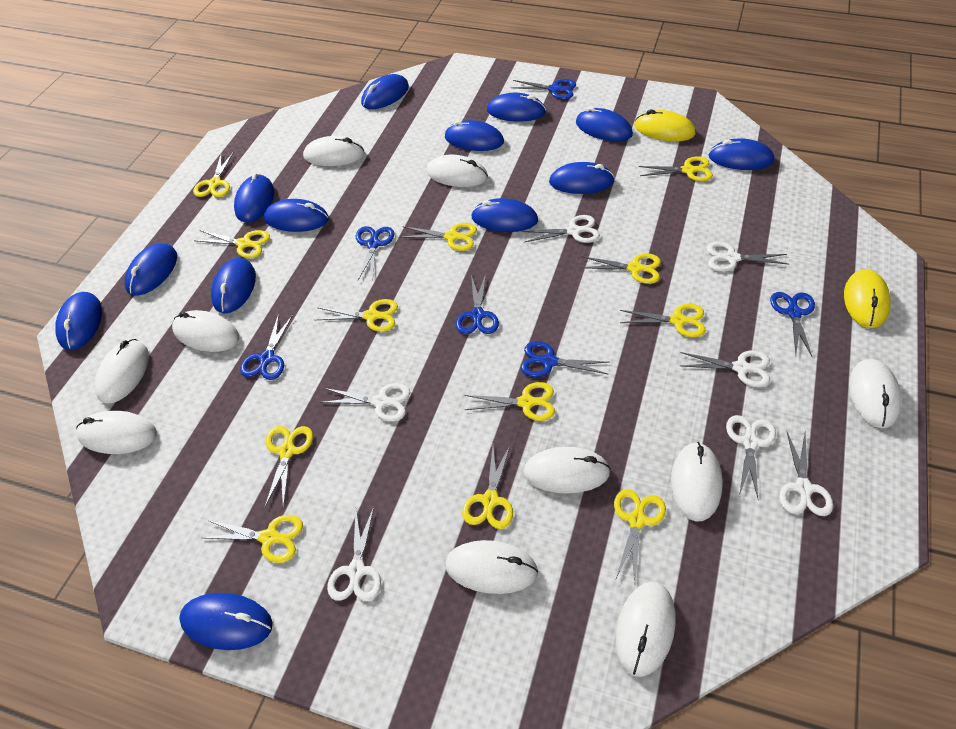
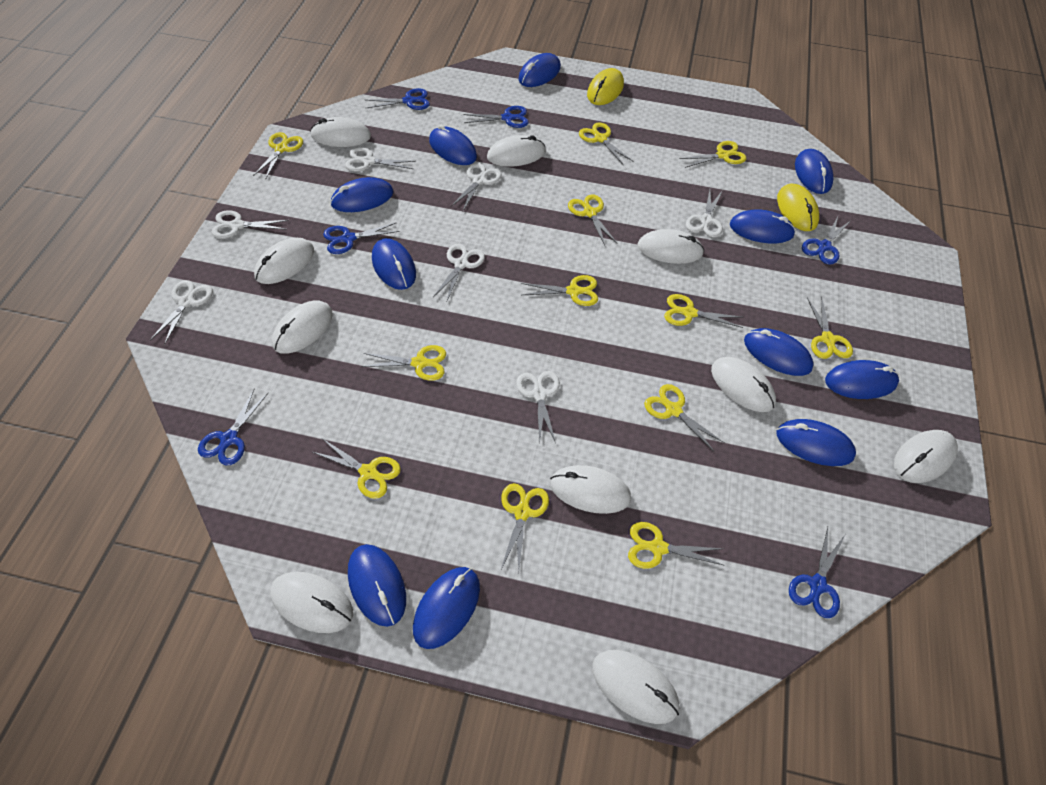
blue mouse: [55,292,102,350] [125,243,177,296] [179,593,273,650] [211,258,256,313] [234,173,274,223] [264,199,329,232] [361,74,409,109] [445,120,504,151] [471,198,538,232] [487,93,546,122] [549,162,615,194] [576,107,633,142] [709,139,774,170] = 13 -> [330,177,394,212] [348,544,406,627] [372,238,416,290] [413,567,480,649] [429,125,477,165] [518,53,561,87] [730,209,796,243] [744,328,814,376] [777,419,856,466] [795,149,834,194] [825,360,899,399] = 11

